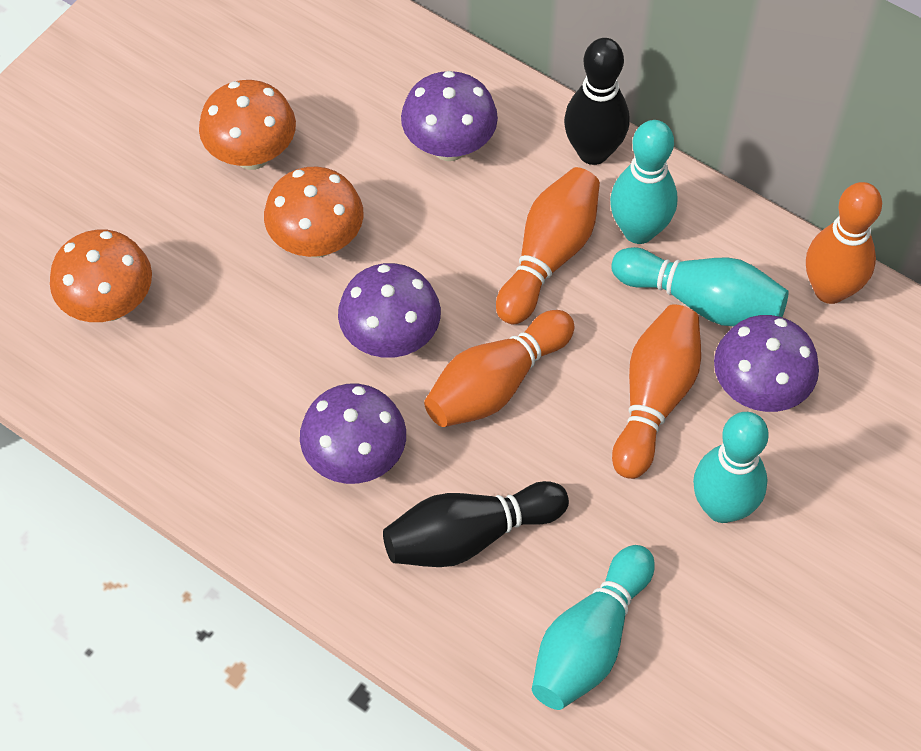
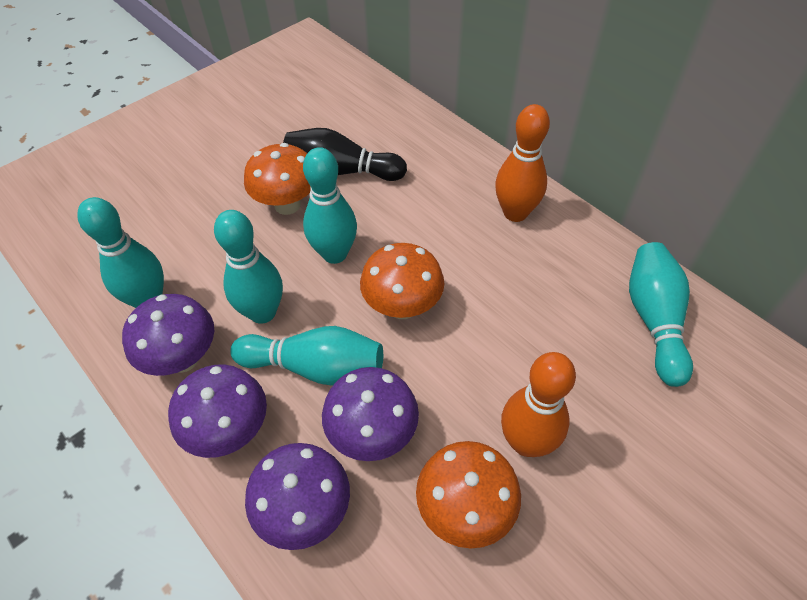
black bowling pin: [383,481,569,567] [564,38,629,165] = 2 -> [283,128,407,181] = 1
orange bowling pin: [424,310,574,427] [496,167,600,324] [612,304,701,479] [806,182,882,304] = 4 -> [495,104,550,222] [501,352,576,457] = 2
turquoise bowling pin: [532,545,655,710] [610,120,678,244] [612,247,789,326] [693,412,769,523] = 4 -> [77,197,164,308] [214,210,283,324] [230,326,383,386] [303,147,357,264] [629,242,693,387] = 5

